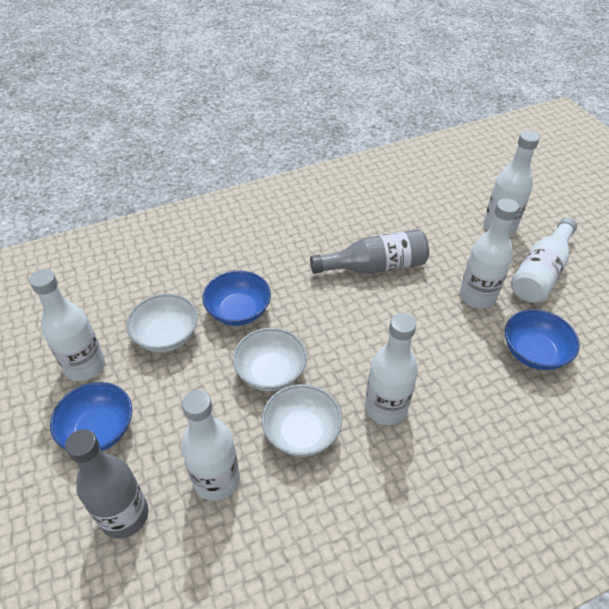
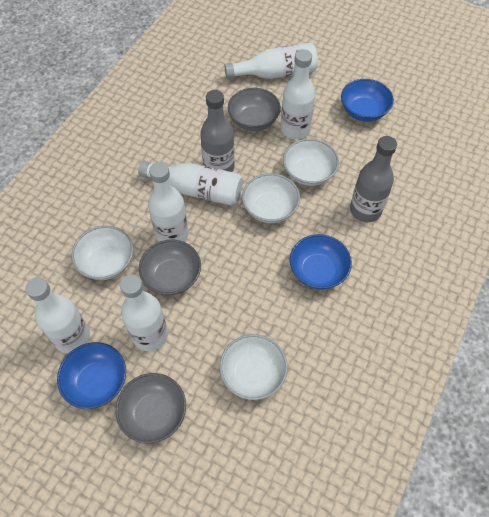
grey bowl: none = 0 -> [115,373,186,444] [139,240,201,295] [228,88,281,131] = 3
white bowl: [126,294,198,352] [233,328,307,391] [262,384,342,457] = 3 -> [71,226,133,280] [219,334,288,400] [242,173,300,223] [283,139,339,186] = 4

